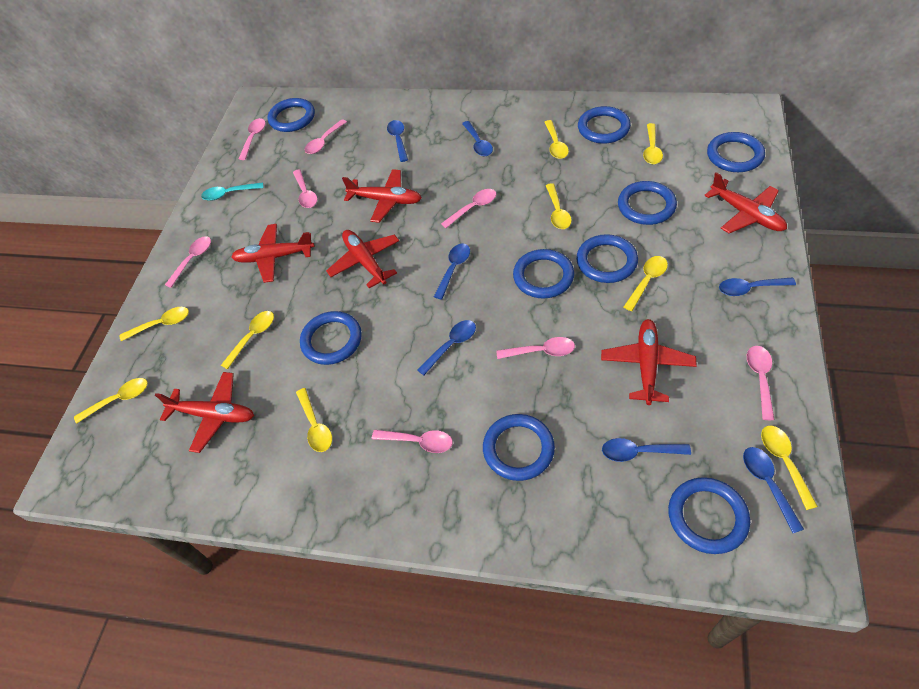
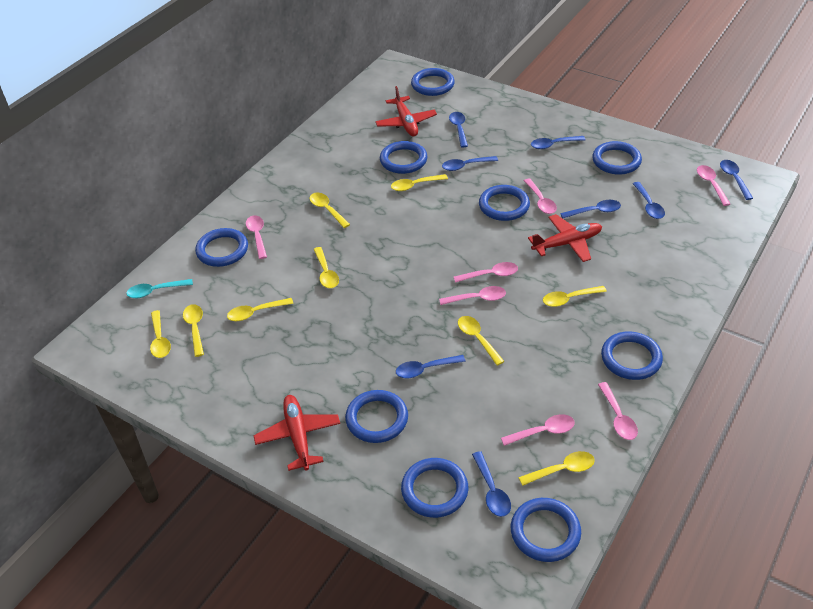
blue spoon: [387,120,408,162] [417,320,476,375] [434,243,470,300] [462,121,493,156] [602,438,691,462] [719,278,796,296] [743,447,804,533] = 7 -> [396,355,466,378] [442,156,498,171] [449,112,468,148] [472,451,511,517] [531,136,586,149] [560,200,621,218] [633,182,665,219] [720,160,753,200] = 8
pink spoon: [165,236,211,288] [239,118,265,160] [293,169,317,208] [305,119,347,154] [372,430,453,453] [441,189,496,228] [496,337,575,359] [747,346,774,420] = 8 -> [246,215,267,259] [439,286,506,305] [454,262,518,283] [501,414,575,446] [524,178,557,214] [598,382,638,440] [697,165,730,206] = 7
red plane: [155,372,254,453] [231,224,314,283] [326,230,399,288] [342,169,422,223] [601,319,697,405] [704,172,787,233] = 6 -> [254,395,340,471] [375,86,437,136] [528,214,602,262] = 3

